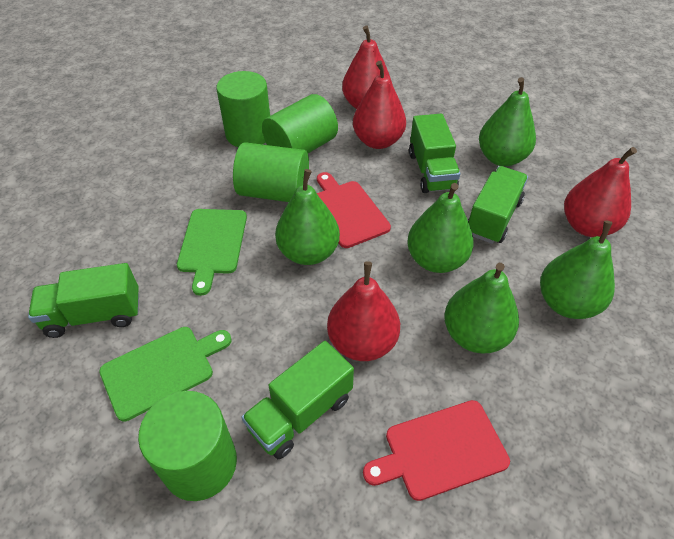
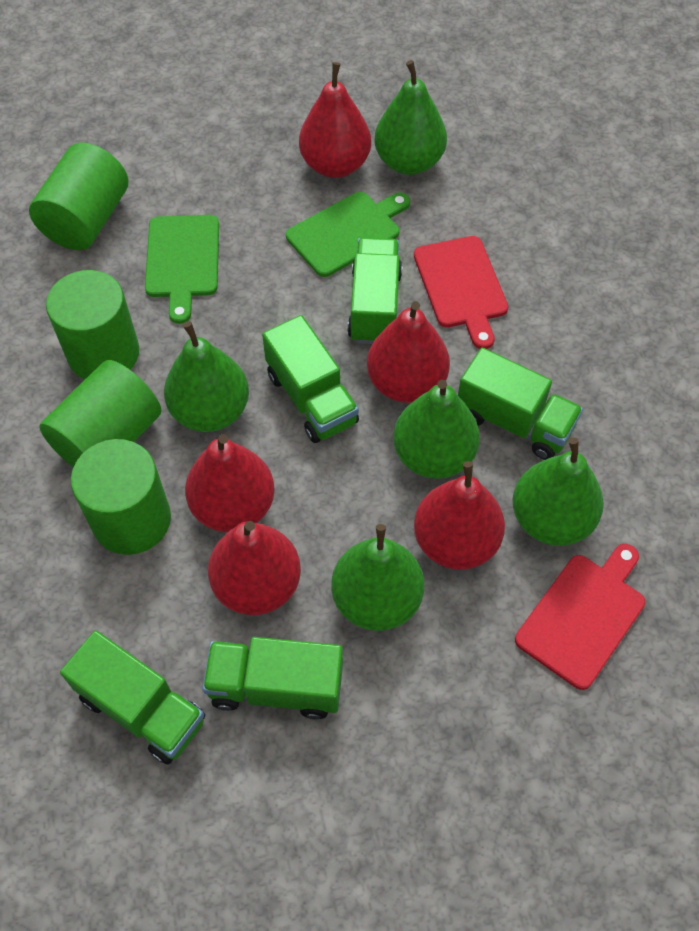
green truck: [28,263,139,338] [241,341,354,459] [409,114,460,193] [468,166,528,244] = 4 -> [60,630,205,765] [202,637,343,719] [262,315,359,443] [347,237,403,344] [458,348,583,460] = 5
red pear: [327,261,400,361] [342,25,391,109] [353,61,406,149] [564,147,637,237] = 4 -> [185,434,275,532] [208,521,301,615] [299,62,371,178] [367,301,450,403] [414,461,505,570] = 5

